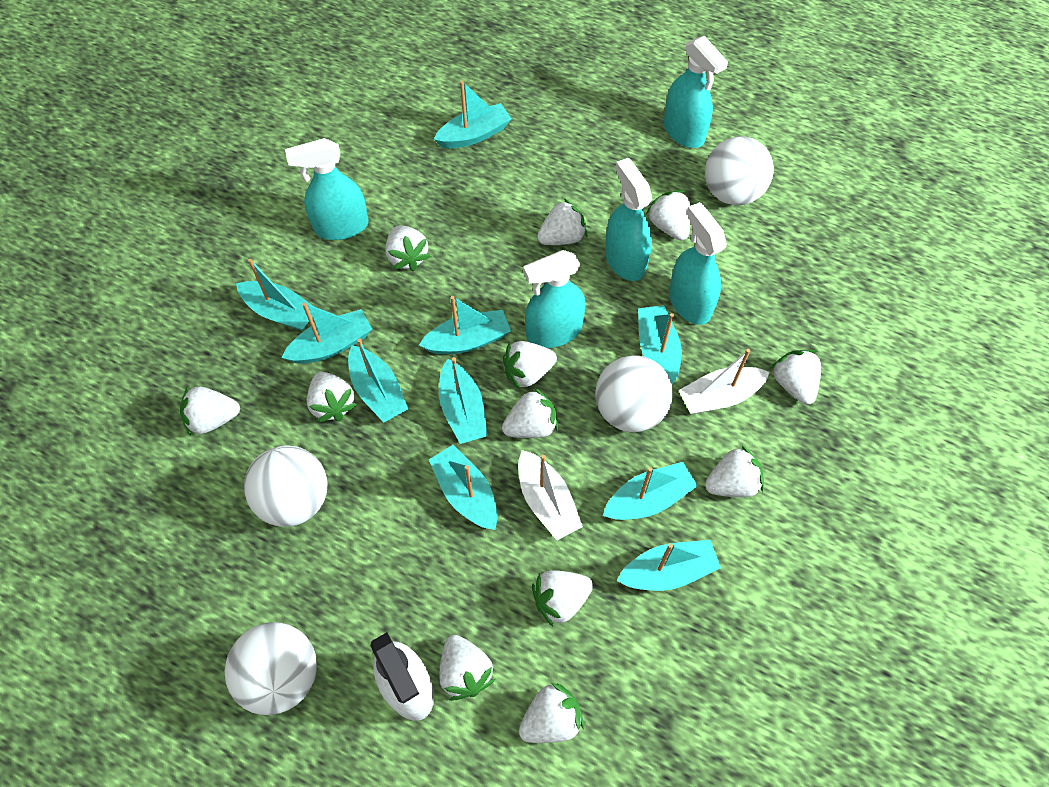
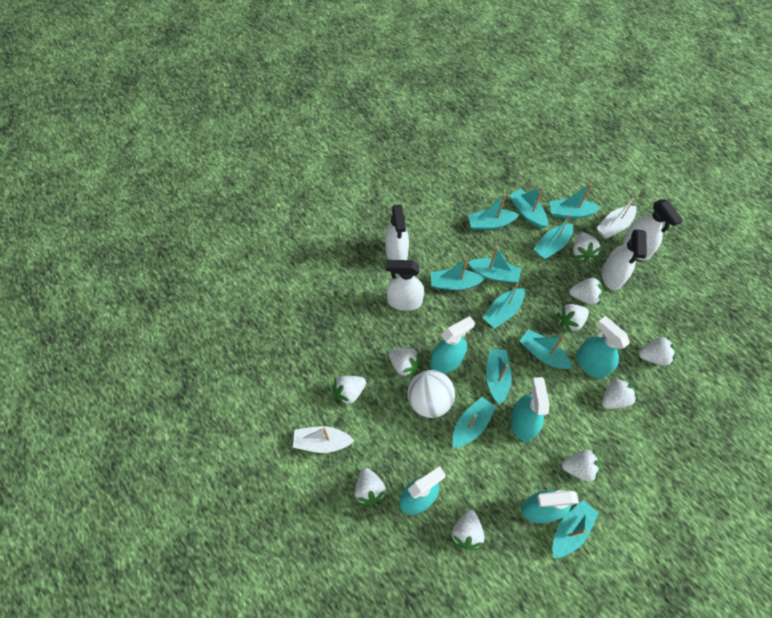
turquoise boat: [236,259,313,331] [282,303,372,364] [348,339,408,423] [419,296,511,354] [429,445,498,530] [434,81,512,149] [439,357,488,444] [603,462,698,520] [616,540,721,591] [638,305,682,384] = 10 -> [431,258,485,290] [452,397,496,448] [468,194,519,230] [468,246,521,283] [483,283,525,328] [486,349,512,405] [509,187,548,228] [520,329,573,369] [533,214,573,259] [550,184,601,219] [552,500,599,558] = 11
white ball: [225,622,317,715] [244,445,328,527] [595,355,673,432] [705,136,774,205] = 4 -> [408,370,455,418] = 1
white spray bottle: [371,632,434,721] = 1 -> [385,205,409,260] [386,260,424,311] [602,229,647,290] [623,199,683,261] = 4
white strawberry: [180,386,240,436] [307,372,357,422] [385,225,430,271] [439,635,495,701] [502,388,558,438] [503,341,557,390] [519,683,584,743] [532,570,593,627] [537,199,587,245] [646,190,691,241] [705,446,764,497] [770,350,821,405] = 12 -> [332,376,366,406] [355,468,386,505] [389,348,421,378] [451,510,484,550] [557,304,589,333] [562,450,601,481] [569,278,603,305] [573,233,602,262] [602,377,638,409] [639,336,676,366] = 10

